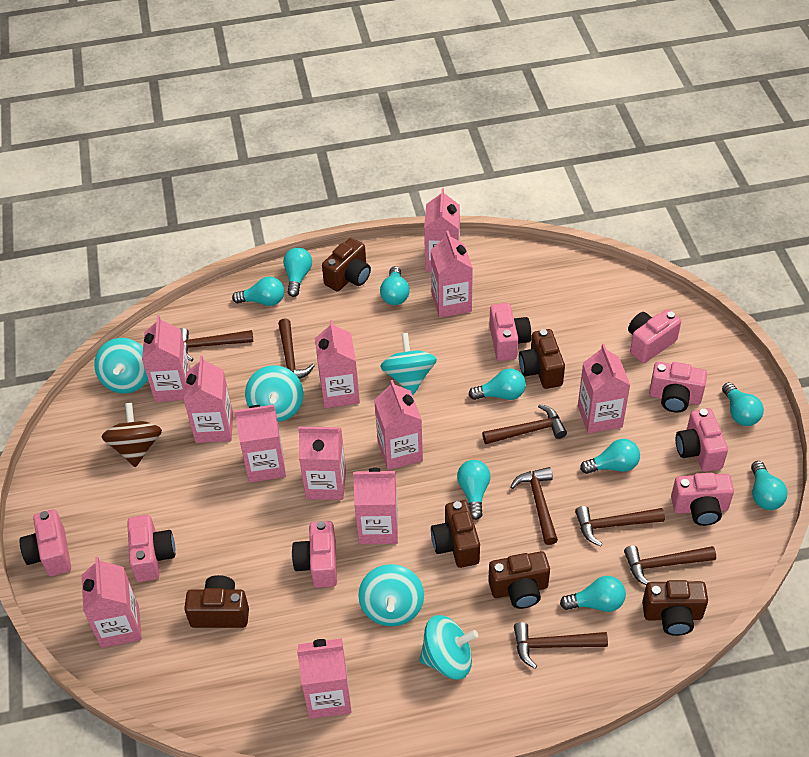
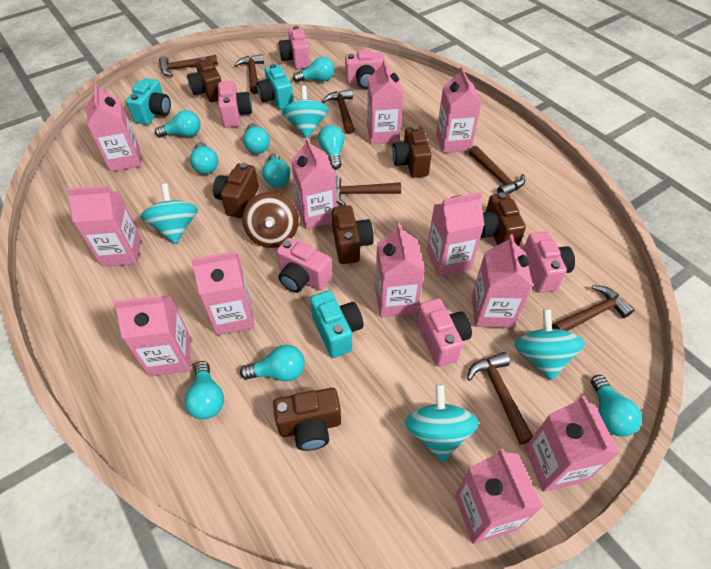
pink camera: [19,509,71,577] [127,515,175,582] [292,521,337,588] [489,303,531,361] [628,309,681,363] [649,362,707,413] [671,473,734,526] [676,408,728,472] = 8 -> [218,81,252,128] [277,238,332,293] [279,26,310,69] [345,49,384,89] [416,298,472,367] [523,231,575,293] = 6
turquoise camera: none = 0 -> [126,78,171,125] [257,64,294,110] [310,290,364,358] = 3
turquoise spinning top: [94,338,148,394] [245,365,303,422] [358,564,424,626] [380,333,437,395] [419,615,478,680] = 5 -> [140,184,198,244] [282,86,329,137] [405,384,479,462] [515,309,585,381] = 4

